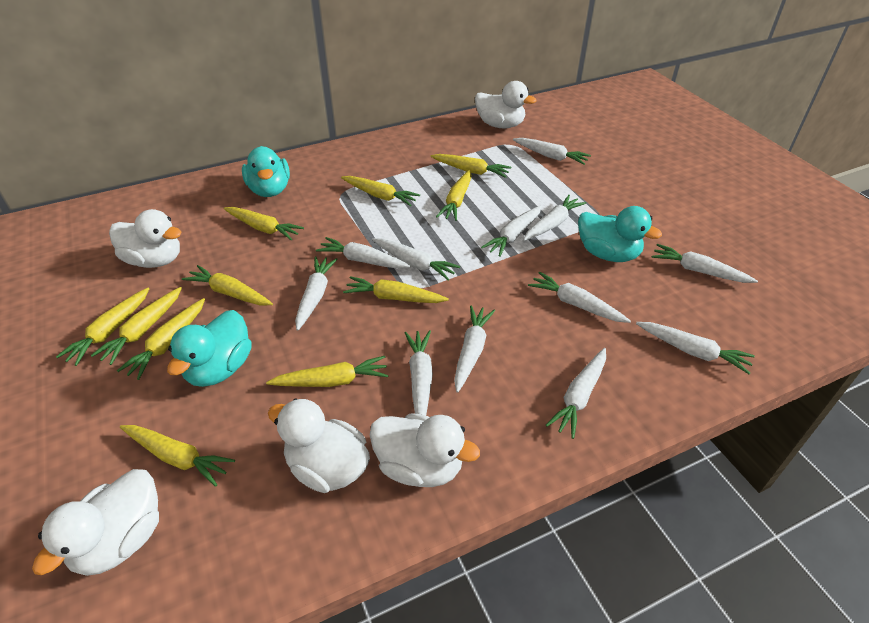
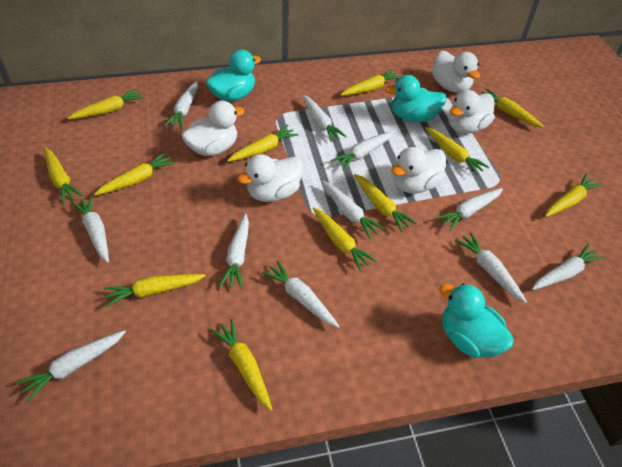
white carrot: [295,257,338,331] [316,237,411,269] [372,238,460,281] [404,330,433,415] [454,305,495,393] [481,205,542,257] [513,138,591,165] [523,195,586,241] [528,272,631,323] [546,348,606,439] [636,322,755,374] [652,244,758,283] = 12 -> [16,330,126,402] [71,195,109,263] [164,81,198,129] [219,214,249,288] [261,260,340,328] [302,95,347,142] [321,181,385,239] [331,131,394,171] [436,188,503,231] [455,232,527,303] [532,244,605,290] = 11
yellow carrot: [56,288,150,366] [91,287,182,365] [117,298,205,380] [120,425,235,487] [182,265,273,306] [223,207,304,241] [266,356,389,387] [341,176,420,206] [343,276,449,303] [431,154,511,178] [436,170,472,221] = 11 -> [44,148,83,204] [68,89,144,119] [94,152,175,196] [104,274,206,307] [210,319,273,411] [227,125,299,162] [313,207,377,271] [341,69,402,96] [354,174,417,232] [425,127,489,175] [481,89,544,128] [545,174,602,217] = 12

